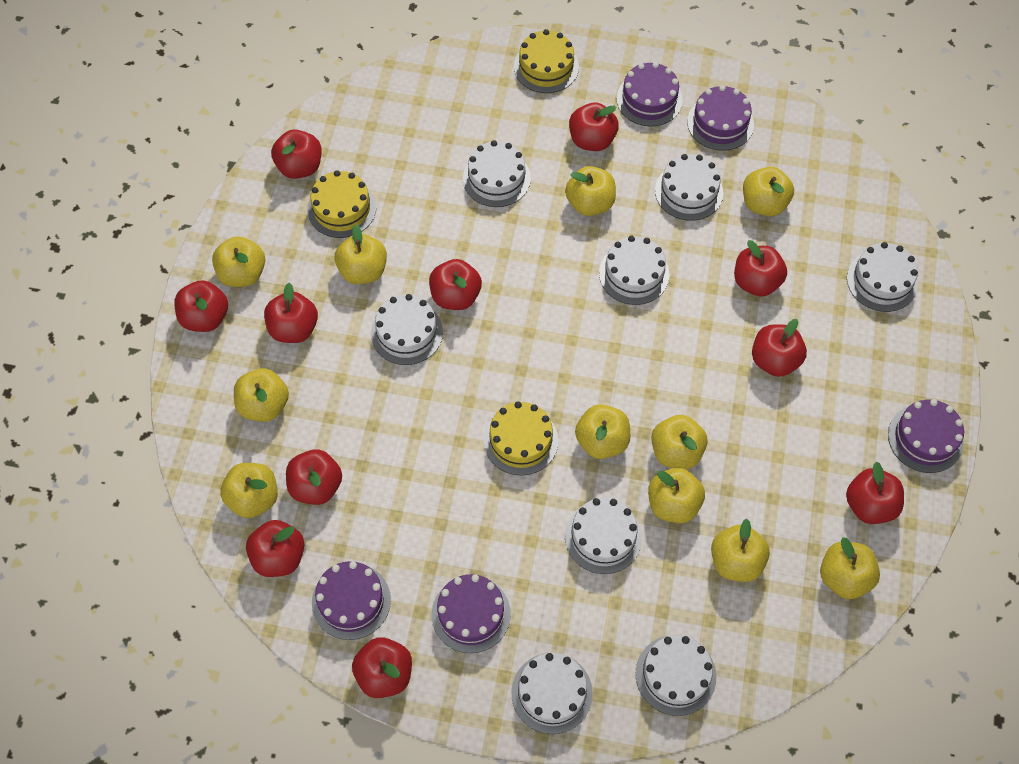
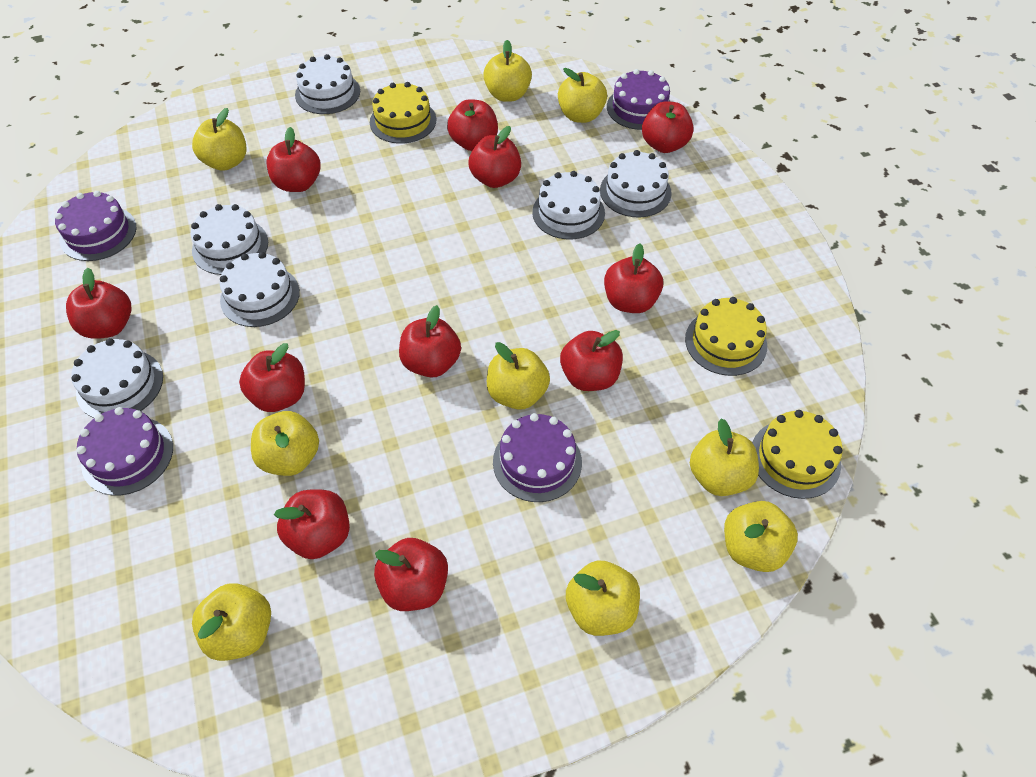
purple cake: [312,561,391,640] [432,574,511,653] [617,62,683,126] [687,85,754,151] [888,399,964,473] = 5 -> [55,191,137,261] [76,407,173,496] [493,413,582,502] [607,69,670,130] = 4
white cake: [371,294,443,365] [463,140,531,207] [511,653,593,734] [565,498,642,574] [599,236,669,305] [635,635,716,716] [655,154,723,221] [847,242,918,312] = 8 -> [71,338,163,418] [191,204,268,275] [220,252,300,327] [295,54,360,114] [532,171,605,240] [600,150,672,217] = 6
yellow apple: [212,236,265,287] [220,463,278,518] [234,368,289,422] [335,224,387,284] [565,166,616,216] [575,405,630,459] [648,467,705,523] [651,415,708,469] [711,519,770,582] [743,167,794,216] [820,537,880,599] = 11 -> [192,108,246,171] [192,583,271,661] [251,411,319,476] [483,40,532,102] [487,342,550,410] [558,68,607,123] [566,561,640,636] [690,418,759,496] [724,501,798,572] = 9

